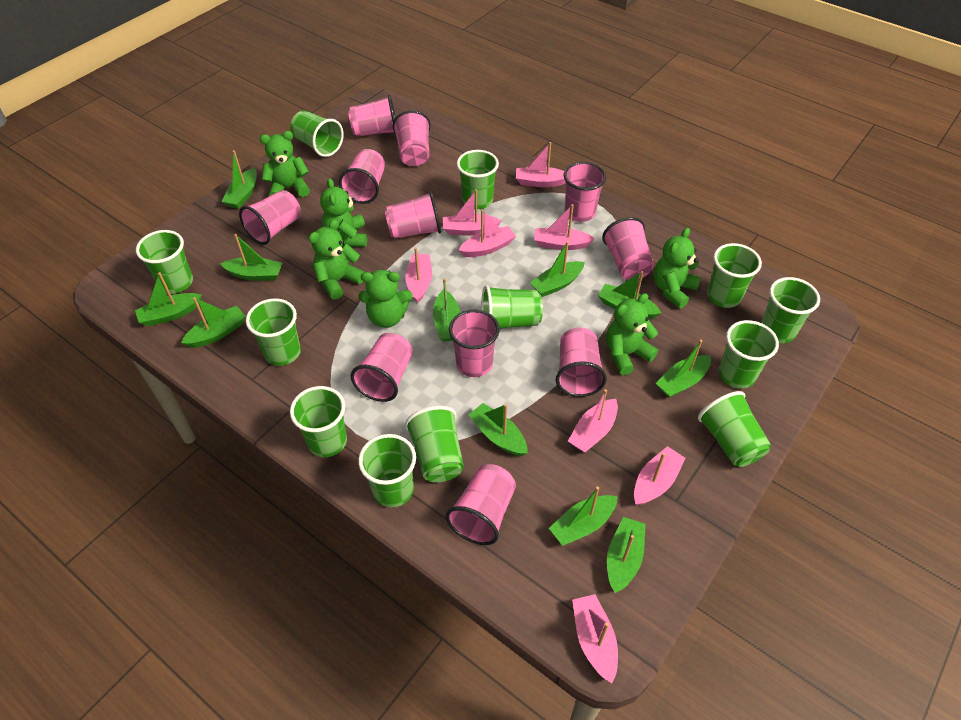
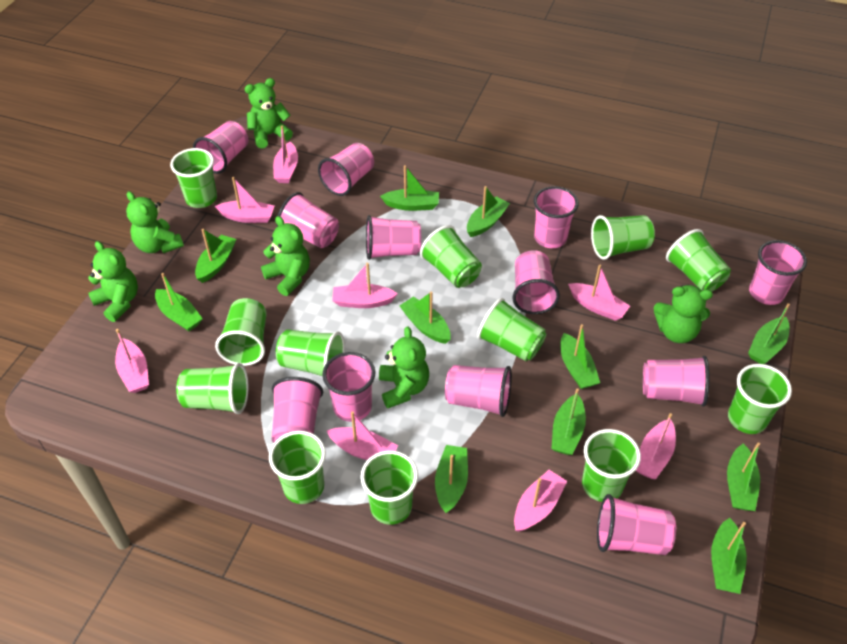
pink cup: [239,190,301,245] [339,149,385,204] [348,95,396,137] [351,333,413,402] [385,191,441,239] [393,110,431,166] [446,464,516,545] [449,309,500,377] [556,328,607,397] [564,162,606,222] [602,217,654,280] = 11 -> [193,121,249,174] [272,377,323,443] [277,192,339,248] [318,143,374,196] [322,352,375,422] [366,215,421,260] [445,365,512,417] [512,250,560,314] [534,186,579,248] [597,494,676,555] [643,356,710,407] [749,240,807,305] = 12

